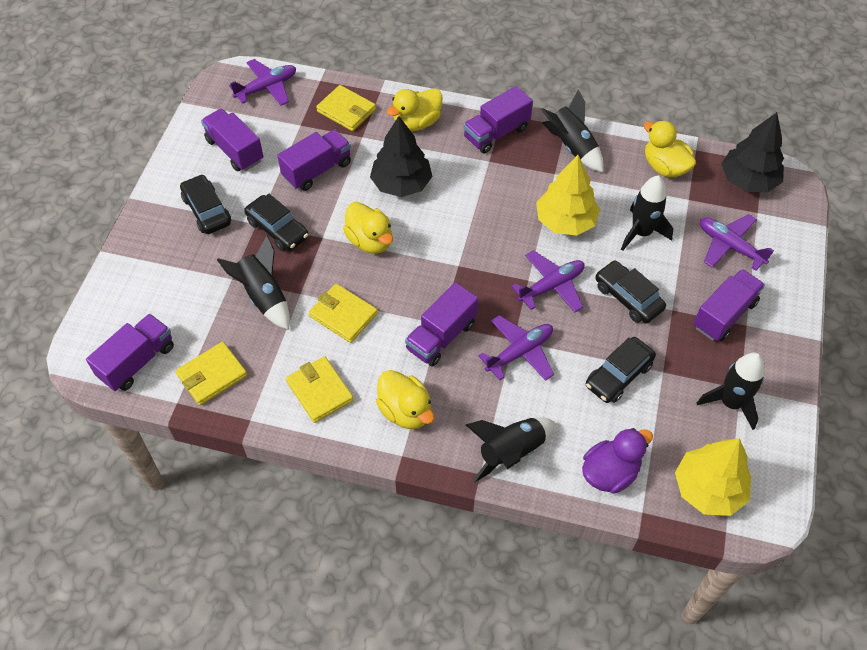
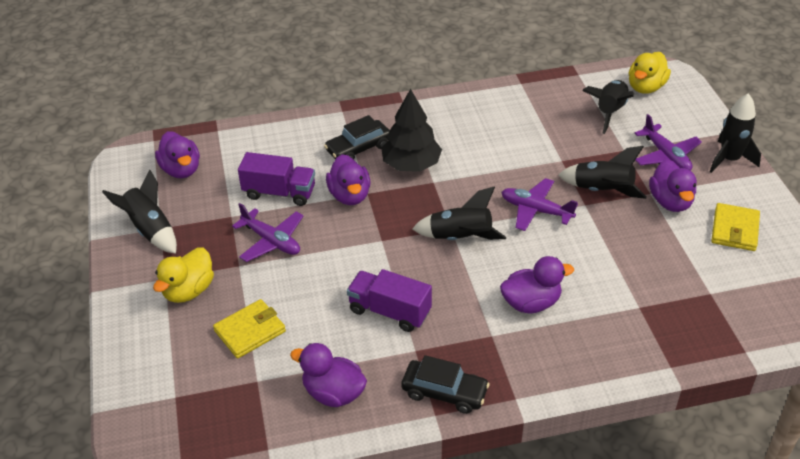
black car: [180,174,231,234] [244,194,309,251] [586,337,656,403] [595,260,666,323] = 4 -> [324,115,390,160] [402,355,490,414] = 2
black tree: [370,116,433,197] [722,112,784,192] = 2 -> [381,89,442,172] = 1
purple duck: [582,428,653,494] = 1 -> [155,131,200,178] [290,343,367,407] [326,154,370,205] [500,256,574,313] [649,159,697,212] = 5
purple plane: [229,59,296,106] [478,315,554,381] [511,250,585,312] [700,214,774,271] = 4 -> [232,203,304,262] [501,178,578,231] [635,114,702,171] = 3
purple truck: [86,314,174,391] [201,109,263,172] [277,130,351,191] [405,282,478,366] [463,86,533,153] [693,269,765,341] = 6 -> [238,152,315,206] [347,269,432,332] = 2
yellow duck: [343,202,393,253] [376,370,434,429] [387,88,443,131] [643,120,696,177] = 4 -> [153,247,214,303] [629,52,671,94] = 2
yellow tree: [536,155,600,236] [675,438,751,516] = 2 -> none = 0
yellow wallet: [175,342,247,405] [286,356,354,423] [309,284,378,343] [316,85,376,131] = 4 -> [213,299,286,359] [711,203,760,251] = 2

